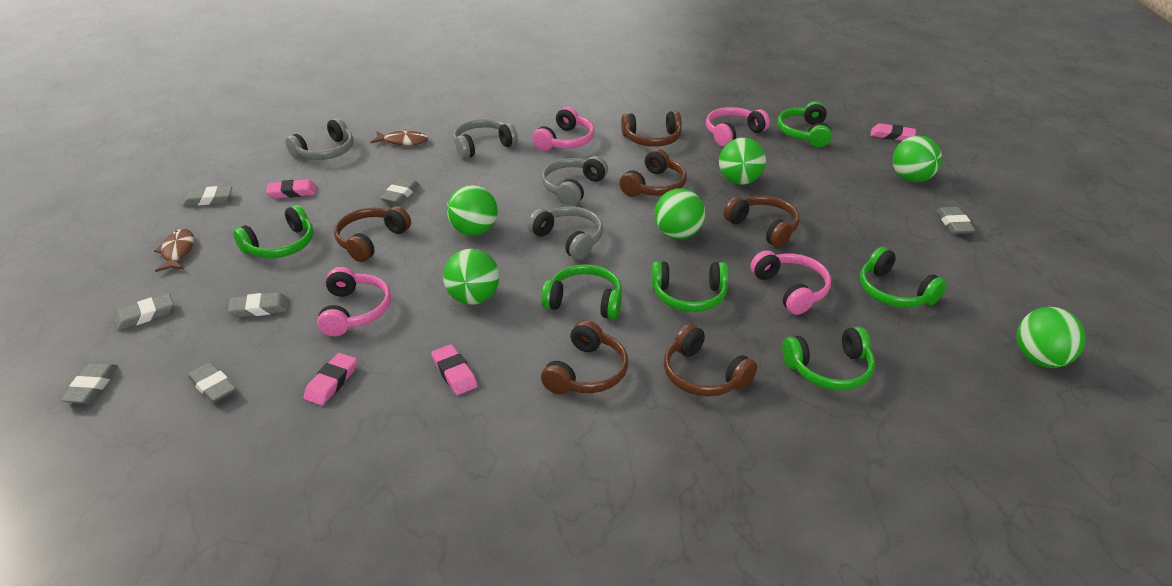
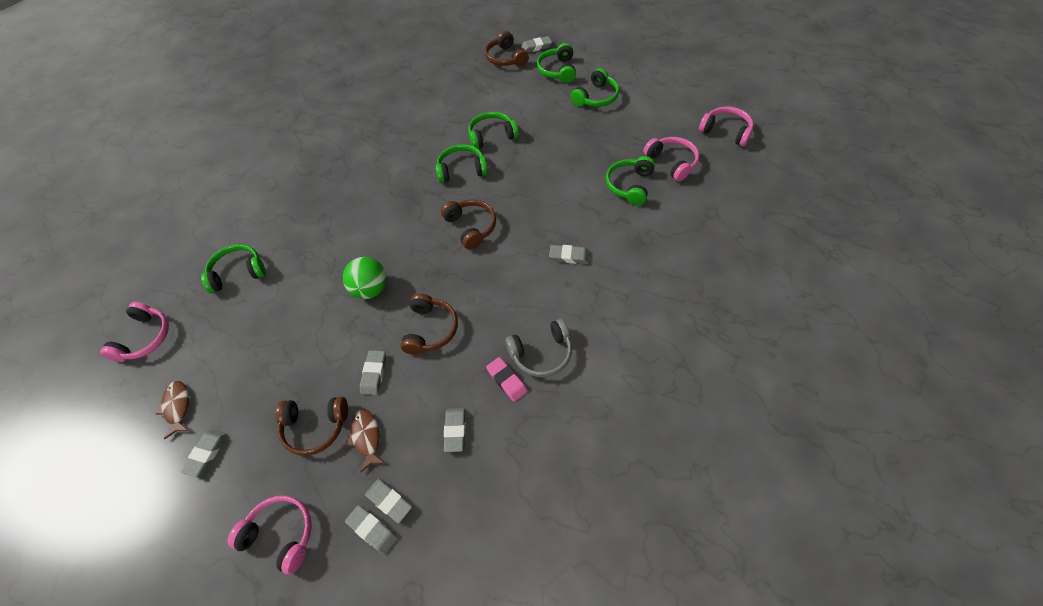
brown headphones: [334,206,411,262] [541,320,628,395] [619,149,687,197] [621,111,682,147] [664,324,757,397] [724,195,799,248] = 6 -> [276,397,348,456] [400,293,458,355] [441,199,496,250] [485,31,529,67] = 4
green ball: [443,249,499,305] [446,185,498,236] [654,188,705,239] [719,138,766,185] [892,135,942,182] [1017,307,1086,368] = 6 -> [343,257,387,299] = 1
grey headphones: [285,118,354,160] [453,119,518,159] [528,206,603,260] [541,156,608,206] = 4 -> [505,319,572,377] = 1
pink eraser: [266,179,317,198] [304,353,357,406] [431,344,478,395] [870,123,916,141] = 4 -> [486,357,527,402] = 1

